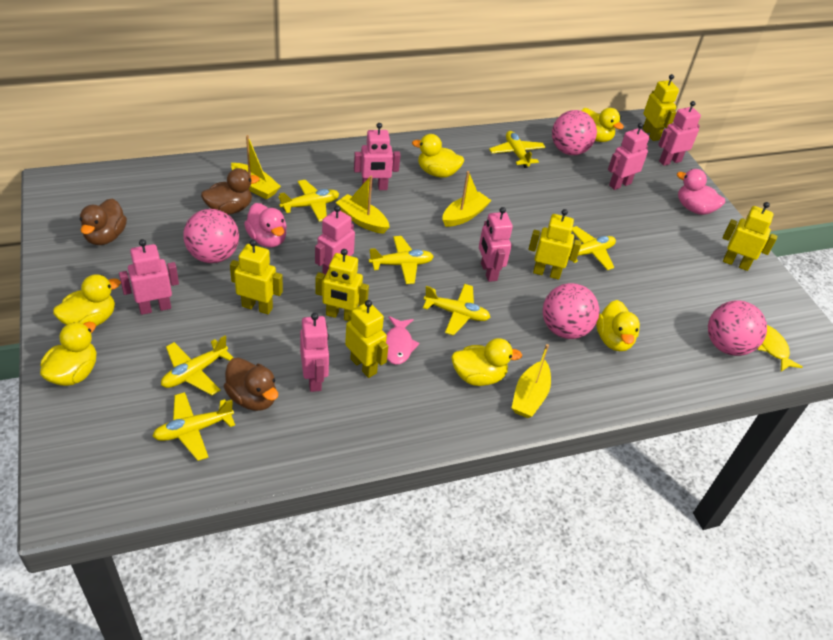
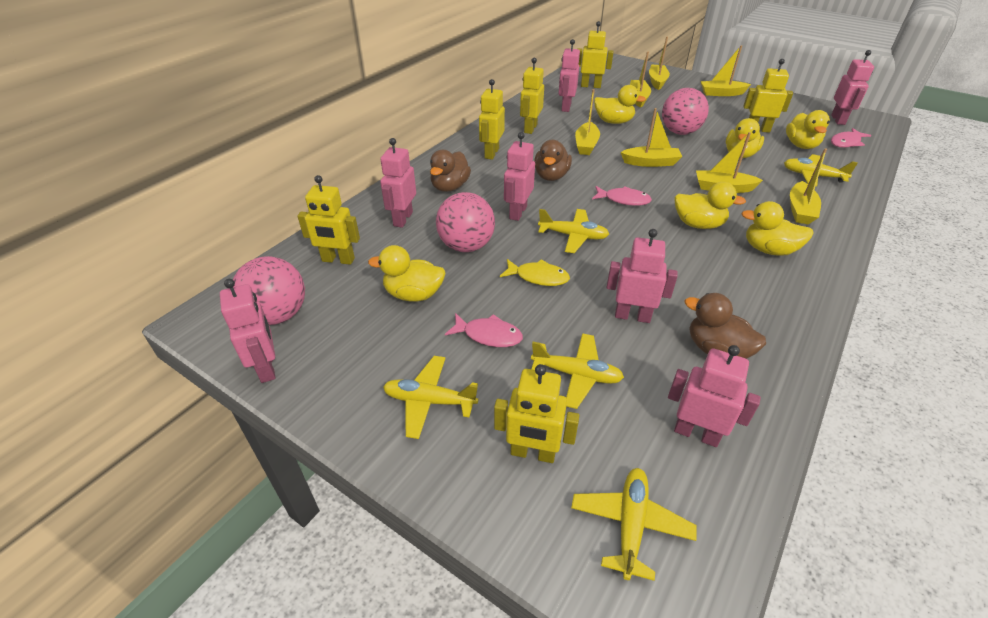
pink ball: [183,209,239,263] [543,283,599,339] [552,110,597,155] [708,300,767,356] = 4 -> [233,256,305,325] [436,192,495,252] [662,88,709,135] = 3
pink duck: [244,203,287,248] [677,169,725,215] = 2 -> none = 0
pink fish: [386,316,420,365] = 1 -> [445,313,523,347] [592,186,652,206] [831,128,872,148] = 3
yellow boat: [231,135,281,199] [336,176,390,234] [442,171,492,227] [512,344,551,418] = 4 -> [575,89,600,155] [621,108,682,167] [630,52,651,108] [649,37,670,90] [696,132,763,193] [700,45,751,96] [790,148,827,224] = 7
yellow plane: [152,392,235,461] [161,336,234,395] [278,180,339,222] [369,236,434,284] [423,284,490,335] [489,131,546,168] [568,226,616,270] = 7 -> [383,356,478,439] [531,333,624,409] [538,209,609,253] [571,468,697,581] [784,154,858,186] = 5

